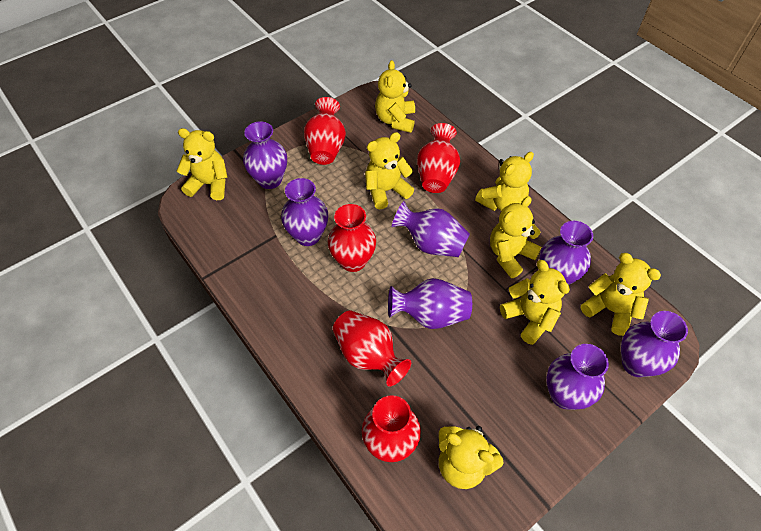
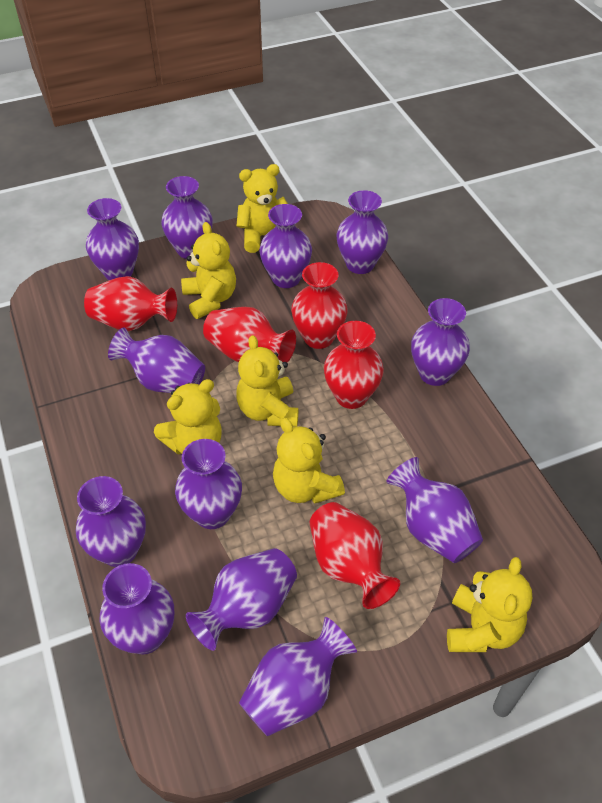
purple vase: [243,121,287,189] [281,178,328,246] [388,278,472,329] [392,201,470,257] [540,221,593,285] [546,344,609,410] [621,311,688,377] = 7 -> [76,476,146,567] [86,198,139,280] [100,563,174,654] [108,327,205,393] [161,176,213,259] [175,439,242,529] [186,548,297,651] [239,617,357,736] [259,204,312,288] [337,190,388,274] [386,457,483,563] [411,298,470,386] = 12
yellow teddy bear: [177,128,228,200] [365,132,414,210] [375,60,415,133] [439,426,504,489] [475,152,534,211] [490,196,541,278] [500,260,570,345] [581,253,661,336] = 8 -> [154,379,222,454] [181,222,236,319] [236,335,298,427] [237,164,288,253] [273,418,345,504] [447,557,532,652] = 6

